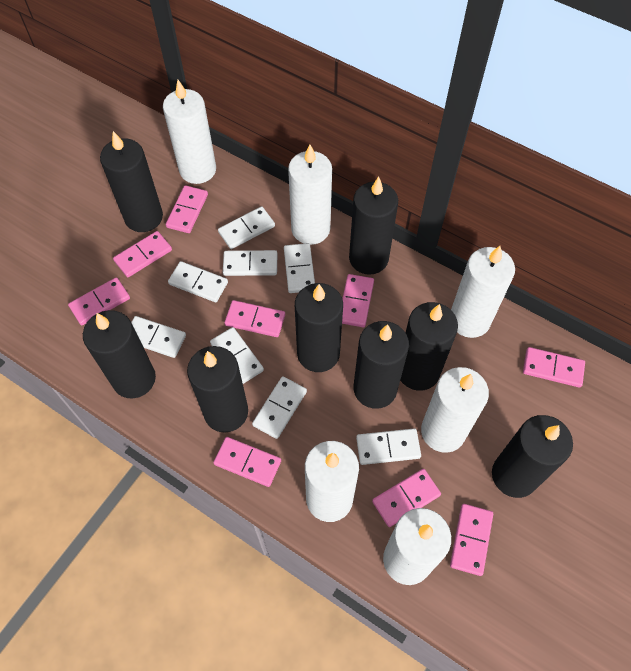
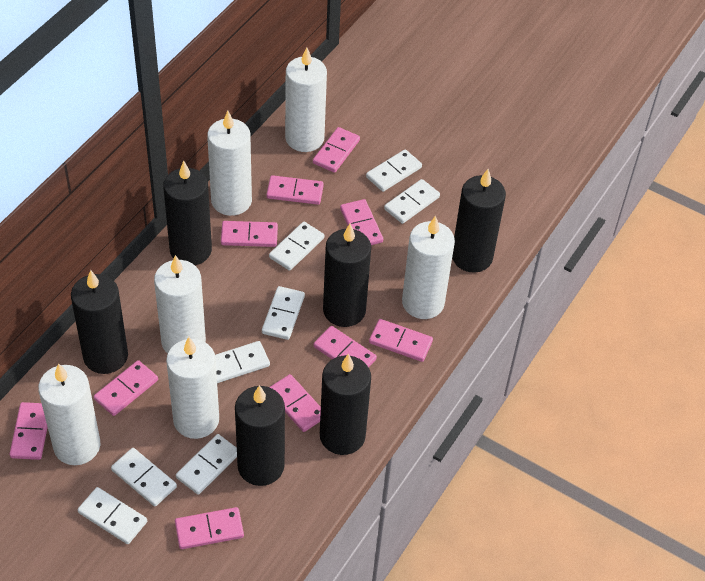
black candle: [83,310,156,398] [100,131,163,232] [187,346,248,433] [295,283,343,372] [349,176,398,275] [354,321,409,409] [401,302,458,391] [492,415,573,498] = 8 -> [71,270,128,374] [163,161,212,265] [235,385,285,486] [320,354,371,455] [323,224,371,327] [452,169,506,273] = 6
pink domino: [68,277,130,325] [113,231,172,277] [166,185,208,233] [213,437,281,487] [224,300,285,337] [342,274,374,327] [372,469,441,527] [450,504,493,576] [523,347,585,387] = 9 -> [10,402,48,460] [94,360,158,416] [175,507,244,549] [221,221,278,247] [266,175,324,205] [269,374,321,432] [313,127,360,173] [314,326,377,367] [340,199,383,245] [369,319,433,362] = 10

